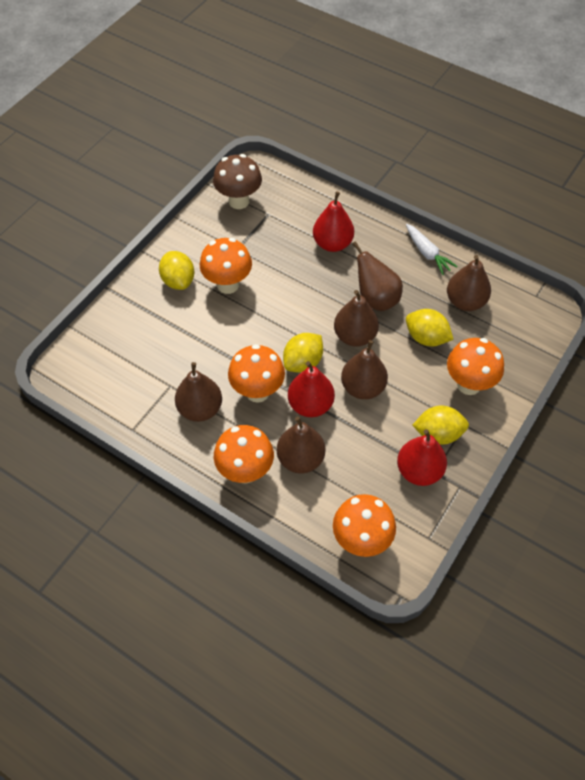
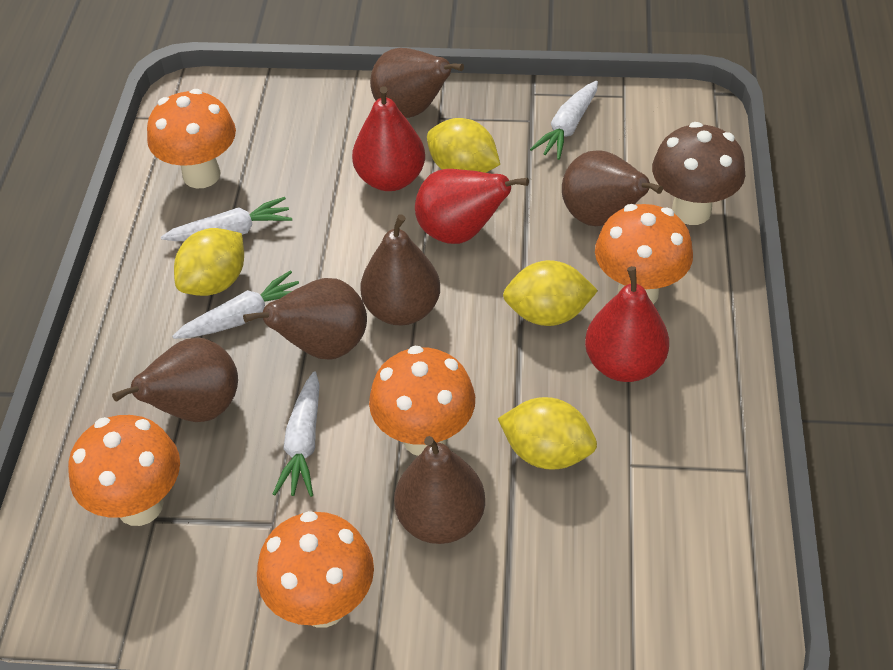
white carrot: [406,224,458,275] = 1 -> [161,197,292,241] [172,270,299,339] [273,371,320,497] [530,81,598,160] = 4

